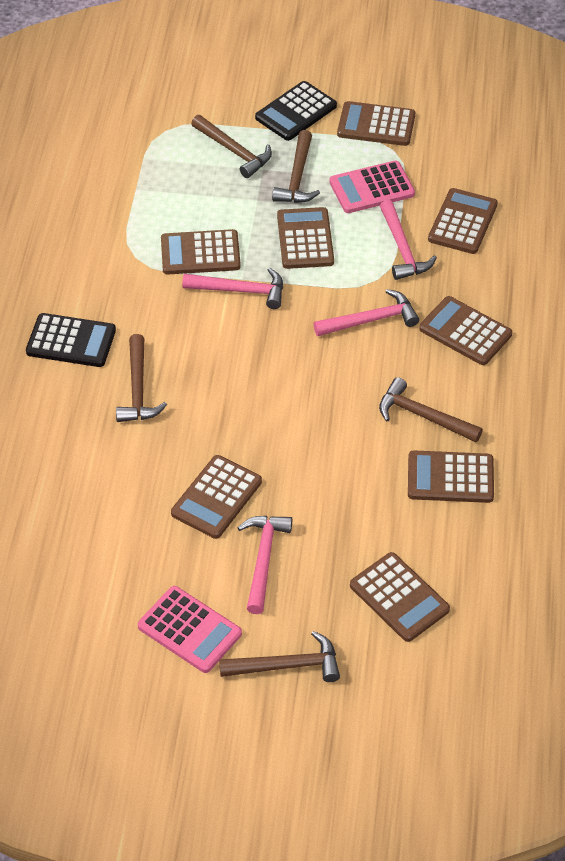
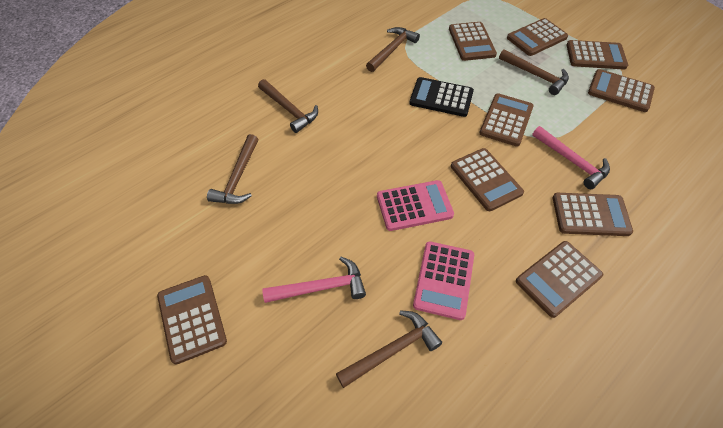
black calculator: [26,313,116,367] [255,81,337,141] = 2 -> [409,77,474,117] = 1
brown calculator: [161,229,241,275] [171,455,262,539] [277,207,334,269] [337,101,415,146] [350,552,450,642] [408,450,494,503] [419,296,512,365] [428,188,498,254] = 8 -> [157,275,227,365] [449,22,497,61] [451,148,524,211] [479,93,534,146] [507,18,568,56] [516,241,603,318] [553,193,633,236] [566,40,628,70] [588,69,655,112] = 9
pink hammer: [182,268,283,309] [238,516,292,614] [314,289,419,336] [380,200,437,280] = 4 -> [262,257,366,303] [532,126,610,189] = 2

